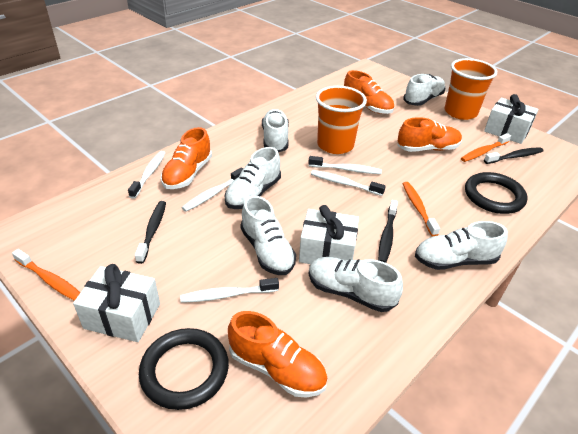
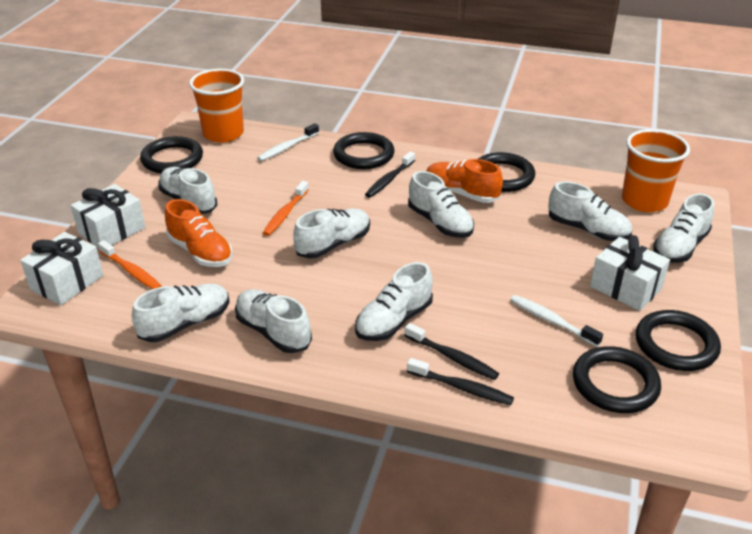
black ring: [139,328,229,410] [465,172,527,214] = 2 -> [140,136,203,173] [333,132,395,169] [478,152,535,192] [573,346,661,413] [636,310,721,371] = 5
orange shoe: [161,127,212,189] [228,311,328,398] [344,70,394,114] [397,117,462,152] = 4 -> [165,199,233,267] [427,159,503,203] = 2
orange toothbrush: [12,249,80,301] [402,182,440,236] [461,133,511,162] = 3 -> [98,240,162,289] [263,181,309,236] = 2
white shoe: [224,147,281,209] [240,195,296,275] [262,109,289,152] [309,257,403,312] [403,74,446,106] [415,221,508,270] = 6 -> [132,283,230,342] [158,167,217,214] [235,289,312,353] [293,208,370,259] [355,262,433,341] [408,171,474,238] [548,182,632,241] [653,194,714,263] = 8
white toothbrush: [128,151,165,199] [180,278,279,303] [182,167,243,212] [308,156,382,174] [311,170,386,196] = 5 -> [257,123,319,161] [510,295,603,347] = 2

